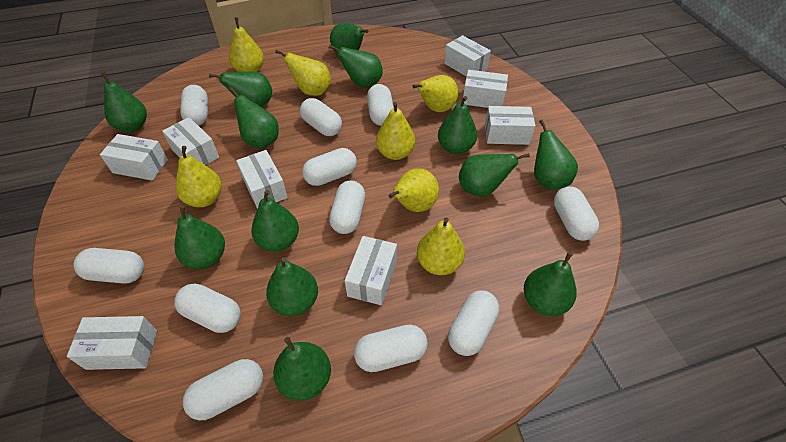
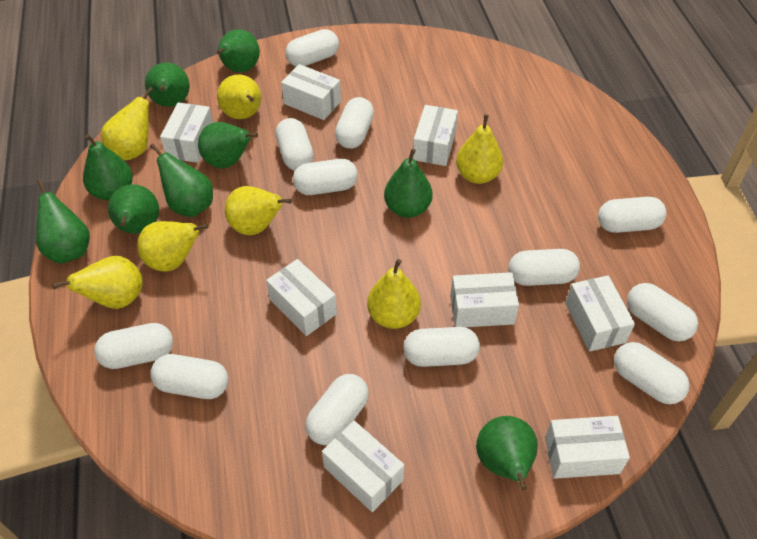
green pear: [101,72,147,132] [174,205,225,269] [209,71,272,107] [229,87,279,149] [251,190,299,252] [266,257,318,316] [273,337,331,401] [329,45,383,87] [330,23,368,53] [438,96,477,154] [459,153,530,196] [524,252,577,316] [534,119,578,190] = 13 -> [36,180,90,264] [83,134,133,201] [108,184,159,234] [145,63,190,107] [150,143,213,217] [198,122,258,168] [217,29,260,72] [384,149,433,218] [476,416,538,491] = 9
white capsule: [73,248,144,284] [175,283,241,333] [180,85,208,126] [183,359,263,420] [300,98,342,136] [302,148,357,186] [329,181,365,234] [354,325,428,372] [367,84,394,126] [448,290,499,356] [554,187,599,241] = 11 -> [94,323,173,369] [150,354,228,399] [275,118,314,171] [286,29,339,67] [293,159,358,195] [305,374,369,445] [335,97,374,149] [403,327,480,367] [508,249,580,286] [598,197,666,233] [614,342,690,404] [627,283,698,341] = 12

